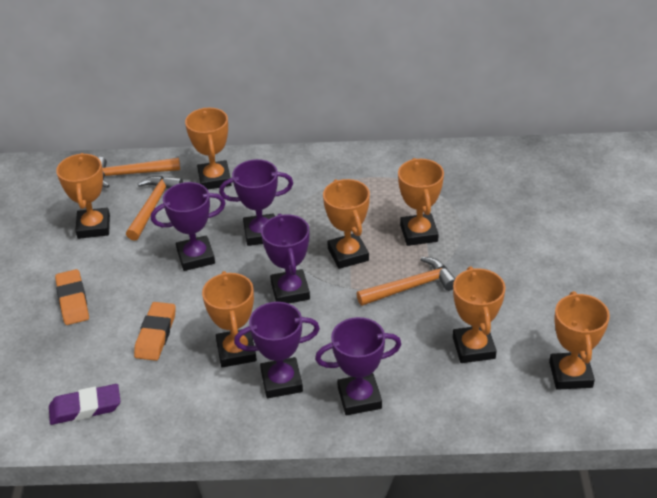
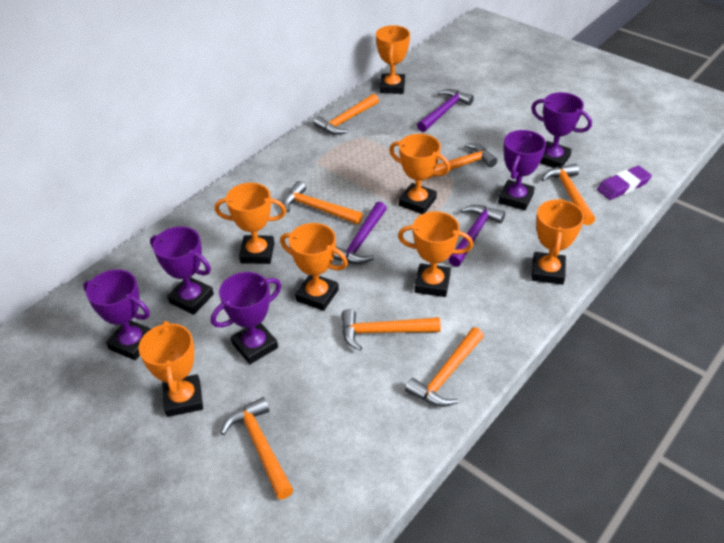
orange eraser: [55,269,89,325] [134,302,176,361] = 2 -> none = 0
orange hammer: [98,157,180,188] [126,176,183,241] [357,257,455,306] = 3 -> [220,397,293,499] [282,181,363,224] [313,94,379,135] [341,309,441,351] [405,327,484,407] [421,143,497,181] [541,164,596,225] = 7
purple hammer: none = 0 -> [333,202,387,264] [417,89,474,132] [448,205,505,267] = 3

